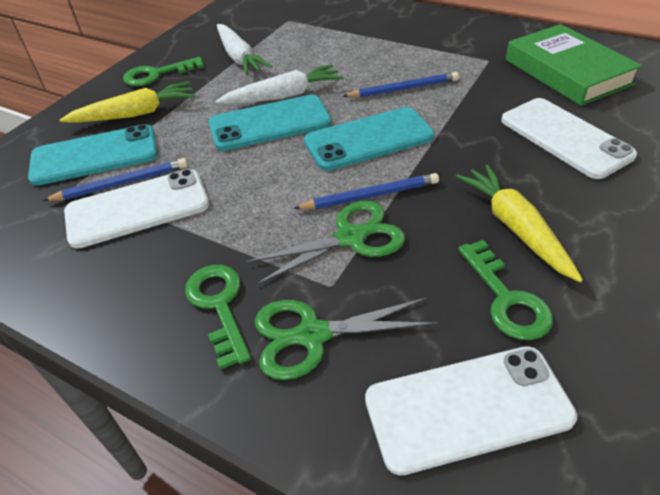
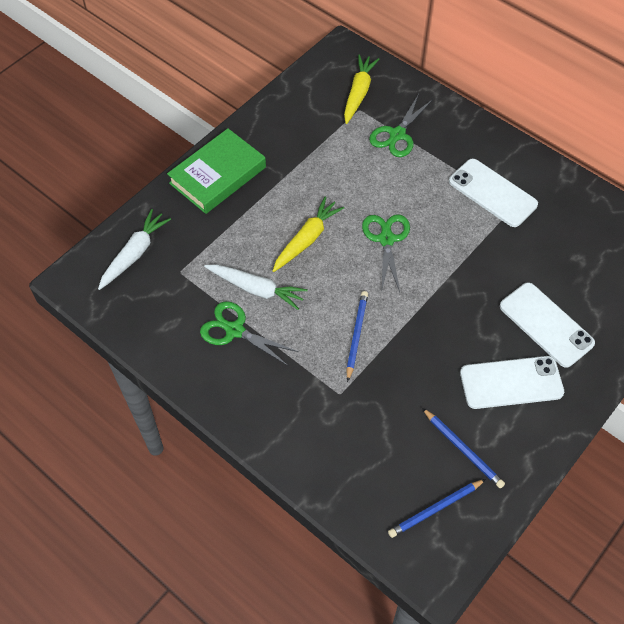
green key: [123,57,204,86] [185,265,251,370] [458,240,553,340] = 3 -> none = 0
green scissors: [246,200,405,285] [255,297,437,380] = 2 -> [200,301,298,366] [362,215,410,292] [369,94,433,157] = 3
turquoise phone: [28,124,158,186] [209,95,331,151] [304,107,435,171] = 3 -> none = 0

